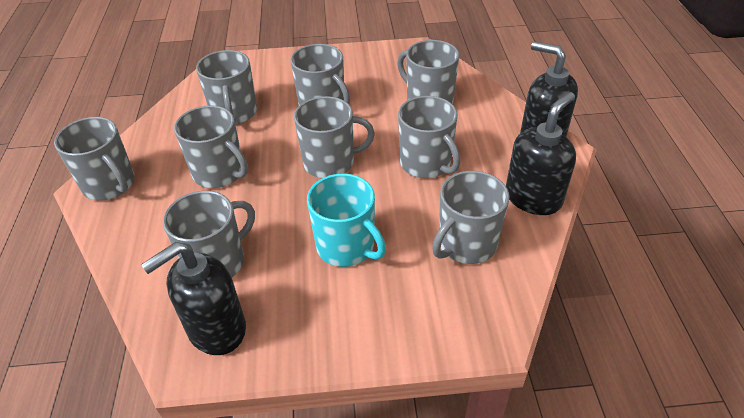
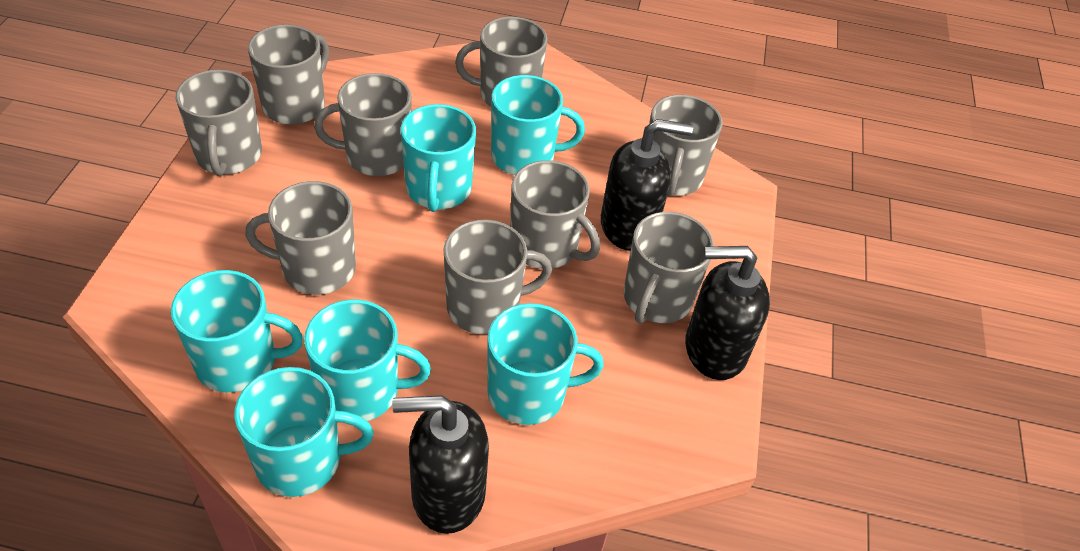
turquoise mug: [307,173,386,267] = 1 -> [171,270,303,392] [234,367,374,497] [304,300,431,421] [401,104,476,212] [487,303,604,425] [491,75,585,175] = 6

